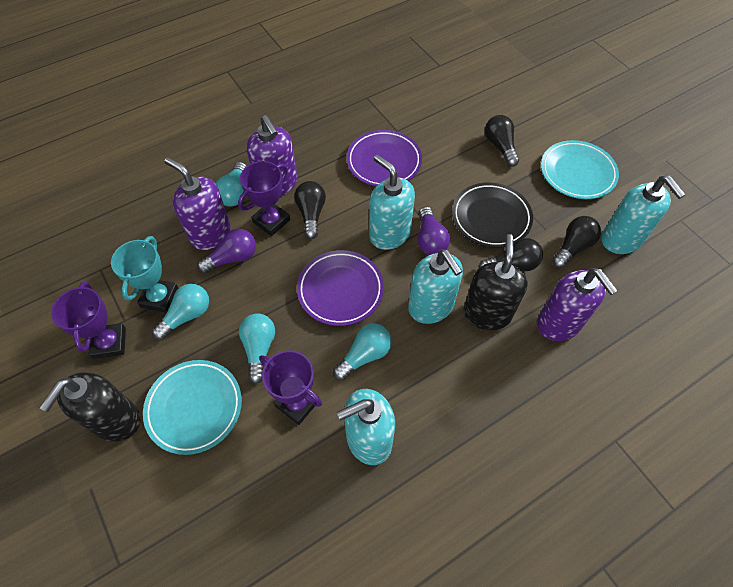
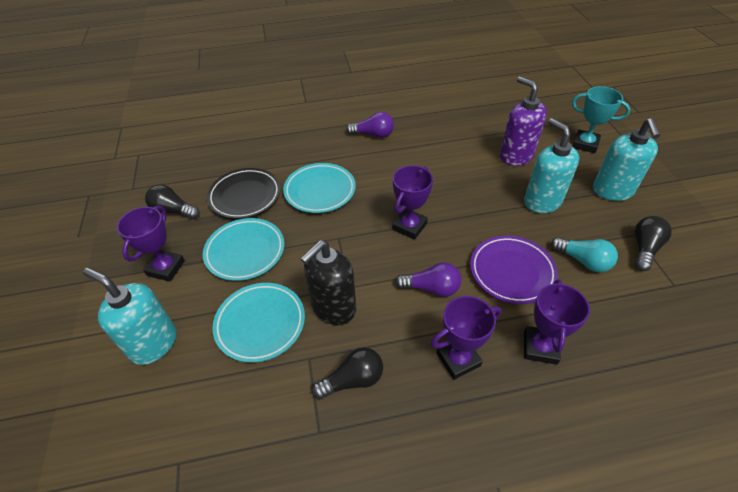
black light bulb: [294,181,326,239] [479,238,543,271] [485,115,519,167] [552,216,601,268] = 4 -> [145,184,200,219] [312,347,383,399] [634,216,672,271] = 3
black soap dispenser: [40,372,141,442] [463,234,528,330] = 2 -> [301,240,356,325] = 1
purple plate: [297,250,384,326] [347,130,422,186] = 2 -> [470,236,558,304] = 1
purple soap dispenser: [165,157,231,250] [247,115,298,195] [537,268,618,341] = 3 -> [500,76,547,166] = 1
purple trophy: [51,282,126,359] [238,161,290,236] [259,350,322,425] = 3 -> [117,205,185,282] [392,165,433,240] [431,296,502,380] [524,280,590,365] = 4
turquoise light bulb: [152,284,209,340] [216,162,246,206] [239,313,275,384] [333,323,391,380] = 4 -> [551,237,618,272] = 1
turquoise plate: [143,360,242,455] [541,140,619,199] = 2 -> [203,218,284,281] [213,283,305,363] [283,163,356,213] = 3
turquoise soap dispenser: [337,389,395,465] [369,155,415,250] [408,249,463,324] [602,176,686,254] = 4 -> [83,268,176,365] [524,118,579,213] [593,118,660,201] = 3

